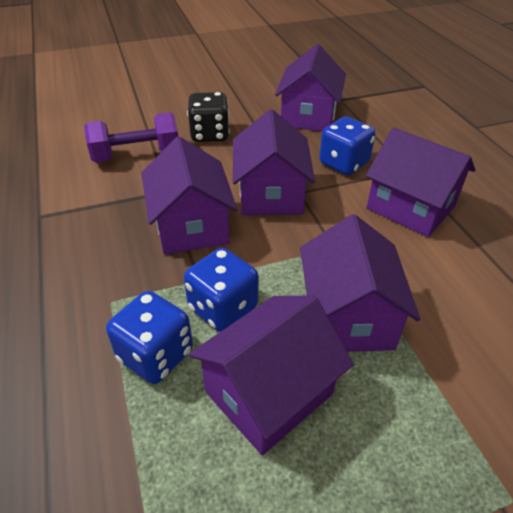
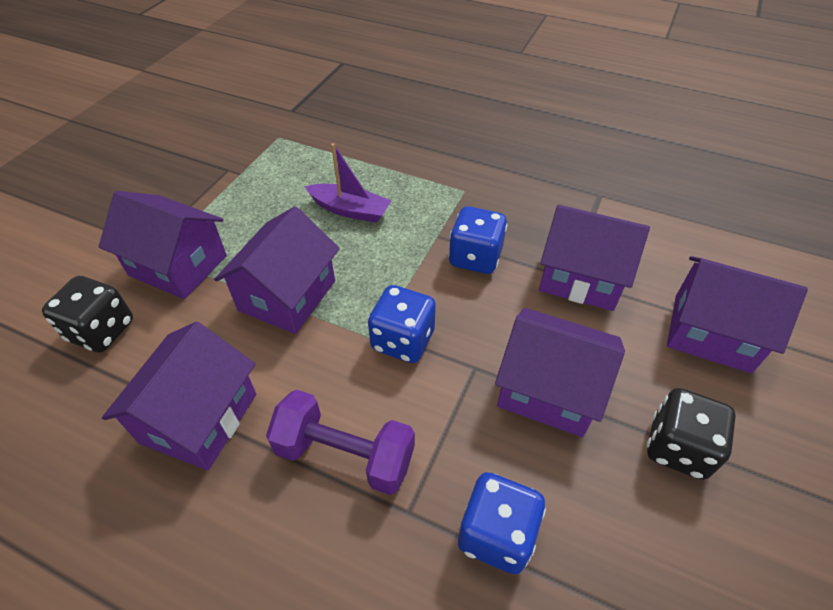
black dice: [187,92,230,142] = 1 -> [42,276,133,352] [647,388,736,480] = 2
purple boat: none = 0 -> [304,143,392,223] = 1

